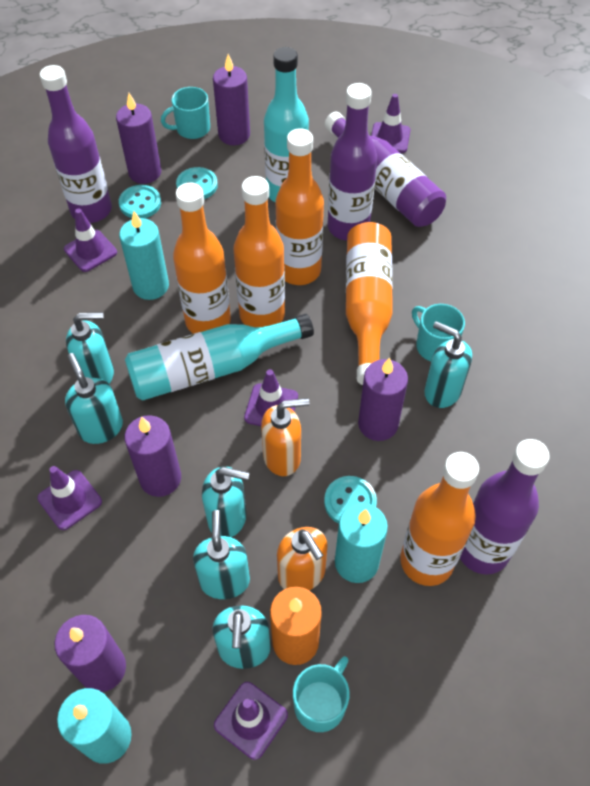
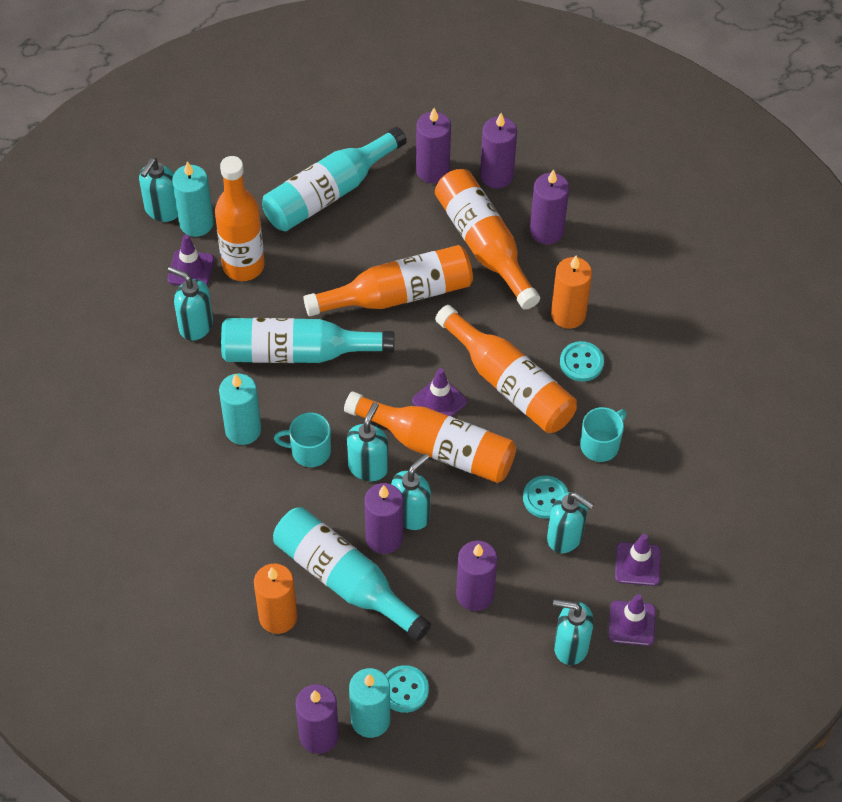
orange candle: [270,587,322,665] = 1 -> [254,563,297,634] [551,255,592,329] = 2
orange soap dispenser: [261,398,309,476] [277,527,328,590] = 2 -> none = 0
purple bottle: [40,65,112,223] [325,112,446,227] [328,83,377,241] [460,439,550,575] = 4 -> none = 0
purple candle: [54,615,126,692] [116,93,161,184] [124,415,181,497] [213,54,250,145] [358,357,408,441] = 5 -> [295,684,339,754] [364,483,403,554] [416,108,451,183] [456,541,498,611] [480,113,517,188] [530,169,569,244] = 6
purple traffic cone: [37,466,102,530] [64,208,117,272] [214,682,288,760] [244,369,298,426] [371,94,410,153] = 5 -> [168,235,214,286] [412,368,467,417] [609,594,656,646] [615,534,661,586] = 4
turquoise bottle: [125,314,314,400] [264,47,309,203] = 2 -> [221,318,394,363] [262,127,407,231] [273,507,431,641] = 3
turquoise mug: [161,87,210,139] [293,656,350,732] [412,304,465,361] = 3 -> [274,412,331,467] [580,407,627,462] = 2

